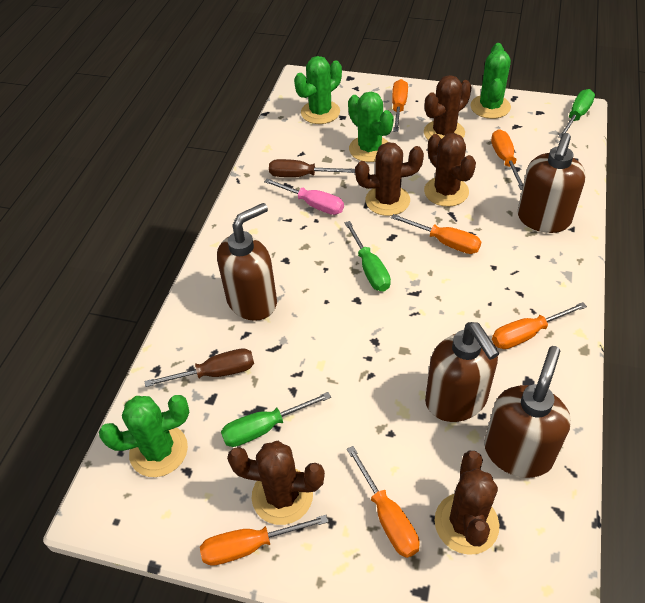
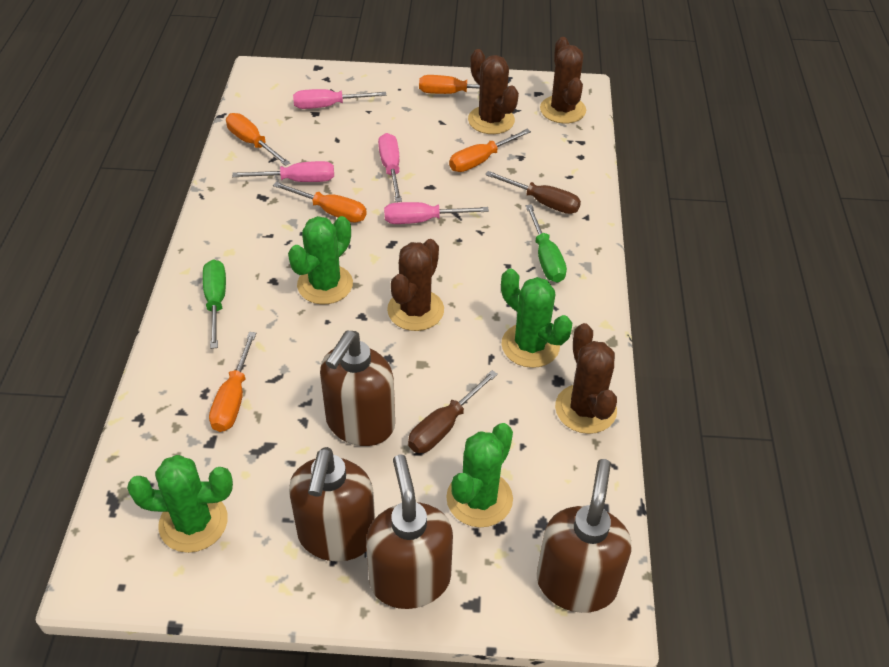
brown cactus: [227,441,325,525] [355,142,424,216] [424,75,472,140] [424,133,476,207] [434,451,499,555] = 5 -> [387,239,444,331] [468,49,519,134] [540,37,586,123] [555,323,617,434] = 4
green screwdriver: [221,392,331,447] [345,221,391,291] [558,89,595,138] = 3 -> [203,259,226,349] [525,204,567,283] = 2
orange screwdriver: [200,515,328,566] [347,446,420,558] [391,214,481,254] [392,79,408,132] [491,129,523,190] [492,302,587,349] = 6 -> [209,332,256,432] [226,113,290,166] [273,182,367,223] [419,75,509,94] [449,129,531,172] = 5
pink screwdriver: [264,178,344,215] = 1 -> [232,161,334,182] [293,89,387,109] [378,133,402,202] [384,202,489,224] = 4

